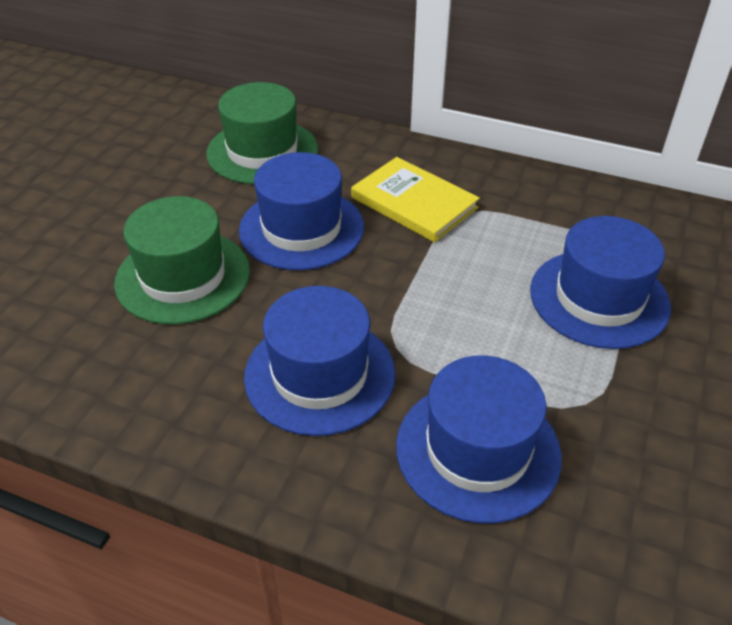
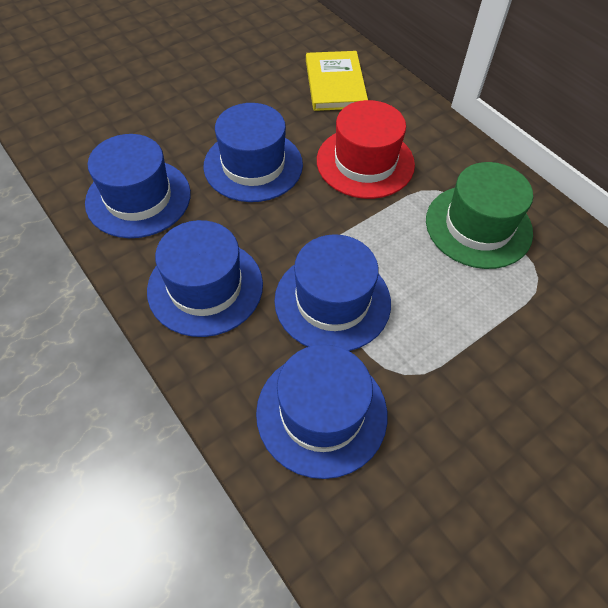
blue hat: [239,152,364,270] [244,286,395,436] [396,356,562,523] [530,216,671,349] = 4 -> [85,134,191,238] [147,220,263,337] [203,103,303,202] [256,344,387,479] [274,234,391,351] = 5
green hat: [114,196,250,325] [206,82,318,184] = 2 -> [426,162,533,269] = 1
red hat: none = 0 -> [317,100,415,199] = 1

